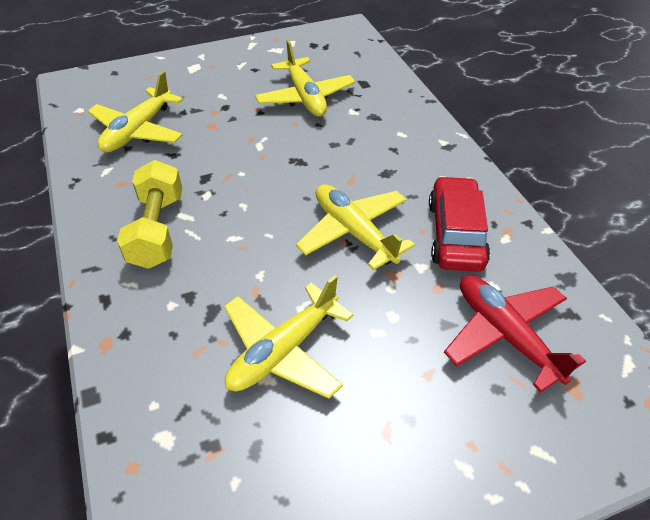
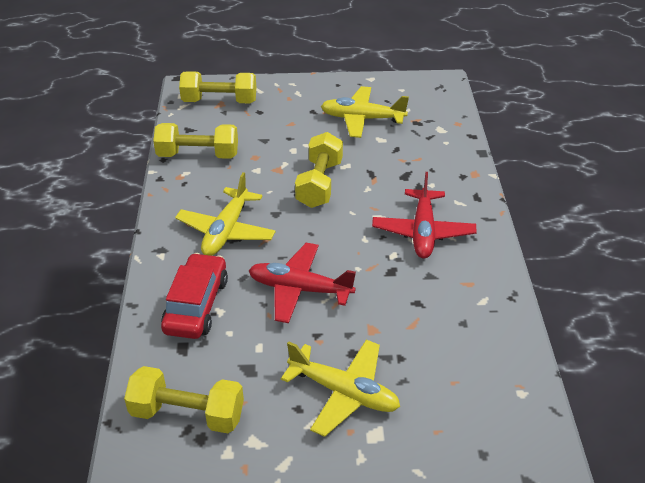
red plane: [444,275,586,393] = 1 -> [249,243,356,323] [372,172,477,258] = 2
yellow dumbbell: [117,160,182,269] = 1 -> [124,366,244,433] [153,123,238,159] [179,71,256,103] [295,132,343,208] = 4
yellow plane: [88,71,183,152] [224,275,353,399] [255,40,355,117] [296,184,415,270] = 4 -> [175,172,276,256] [281,340,400,437] [321,86,409,138] = 3

